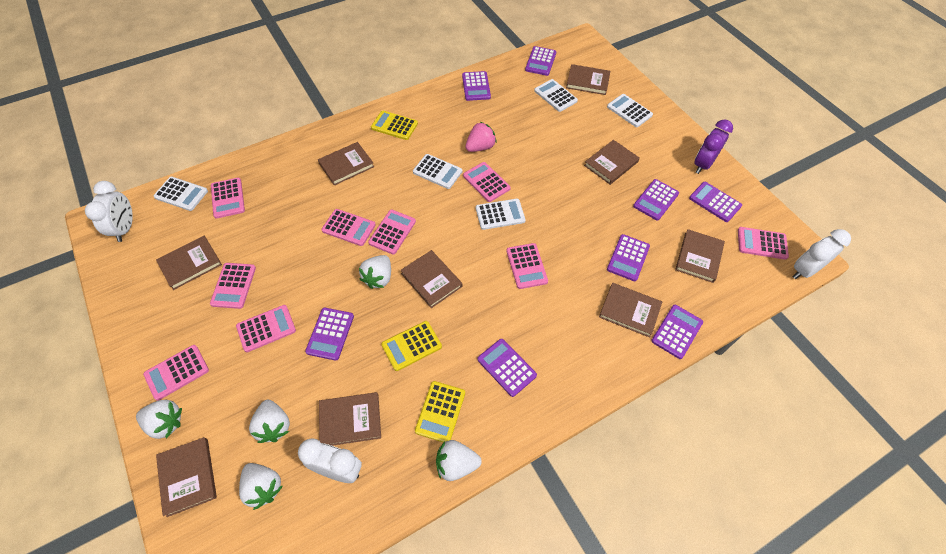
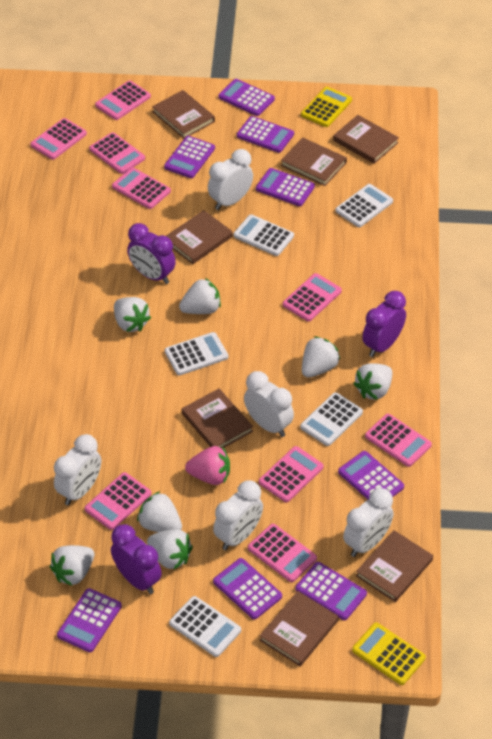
brown book: [156,236,222,290] [156,437,217,517] [318,142,374,186] [319,392,381,446] [400,250,462,308] [566,64,610,95] [584,140,640,185] [599,283,662,338] [675,229,725,283] = 9 -> [152,90,215,139] [166,210,233,264] [182,388,253,449] [260,591,338,666] [281,138,347,186] [333,115,399,164] [356,530,433,602] = 7
purple clock: [694,119,733,174] = 1 -> [111,524,162,594] [127,223,176,284] [362,291,406,357] = 3
white clock: [85,181,133,242] [298,438,362,483] [793,229,851,279] = 3 -> [54,434,101,505] [208,149,253,210] [213,481,263,550] [244,371,294,437] [343,488,394,557] = 5
white strawberry: [136,400,182,439] [239,463,283,510] [249,400,290,443] [359,255,391,289] [436,440,482,481] = 5 -> [50,545,94,586] [114,297,151,332] [137,491,182,532] [147,529,193,570] [179,278,221,314] [302,336,340,378] [353,363,392,400] = 7
yellow calculator: [371,111,418,140] [381,321,442,371] [415,381,465,443] = 3 -> [301,87,352,127] [352,622,426,685] = 2

